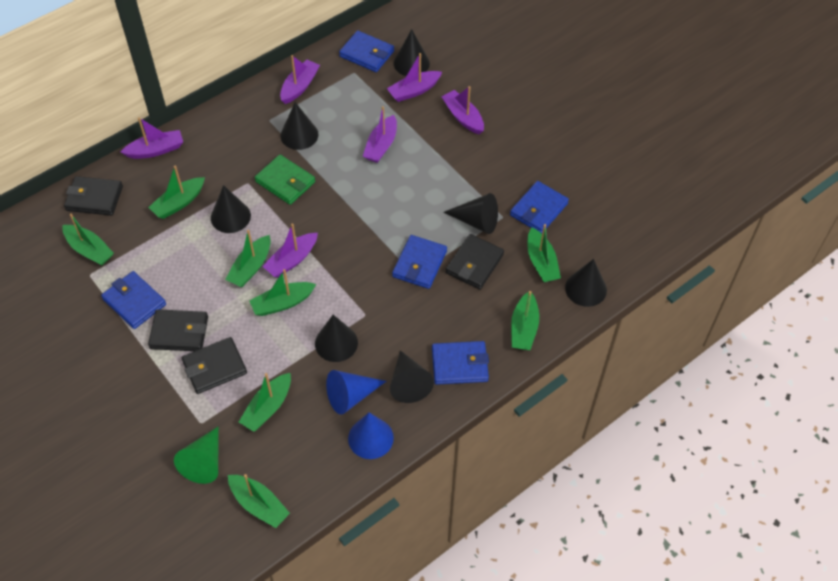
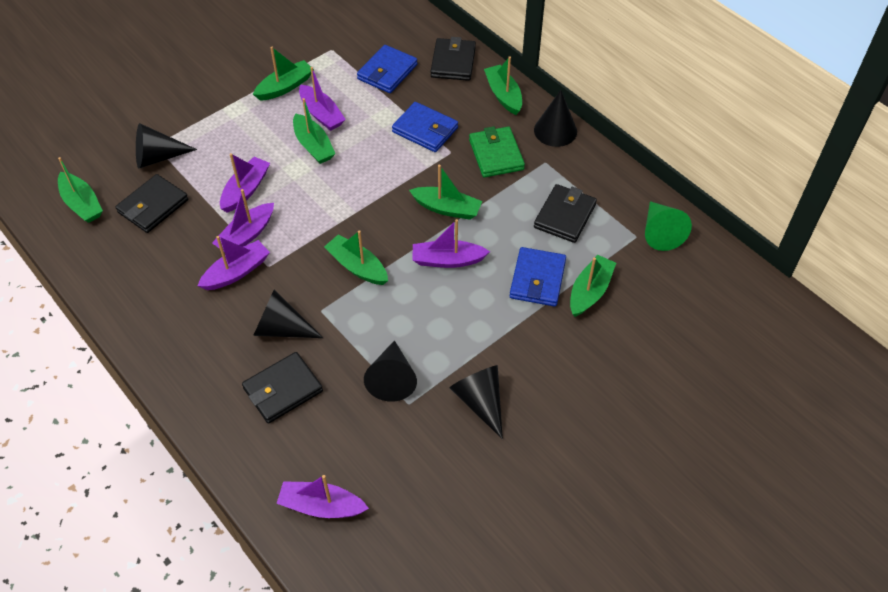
black cone: [211,185,251,233] [280,102,319,150] [315,315,358,362] [390,350,434,403] [394,29,430,76] [444,193,498,234] [565,259,607,307] = 7 -> [136,123,197,168] [253,289,323,338] [364,340,417,402] [450,365,503,439] [534,90,577,147] = 5
blue cone: [326,370,386,415] [348,412,394,459] = 2 -> none = 0
blue wallet: [101,271,166,329] [339,30,394,72] [392,235,447,289] [432,341,489,385] [510,181,569,233] = 5 -> [357,45,417,93] [392,102,458,152] [510,247,566,306] = 3
green boat: [62,213,114,266] [148,166,205,219] [225,230,271,287] [228,474,290,528] [239,373,291,432] [249,269,316,316] [511,291,539,350] [527,224,561,282] = 8 -> [58,157,103,223] [253,47,314,101] [293,98,336,164] [324,230,388,285] [409,165,482,220] [484,56,522,115] [570,255,616,317] = 7

